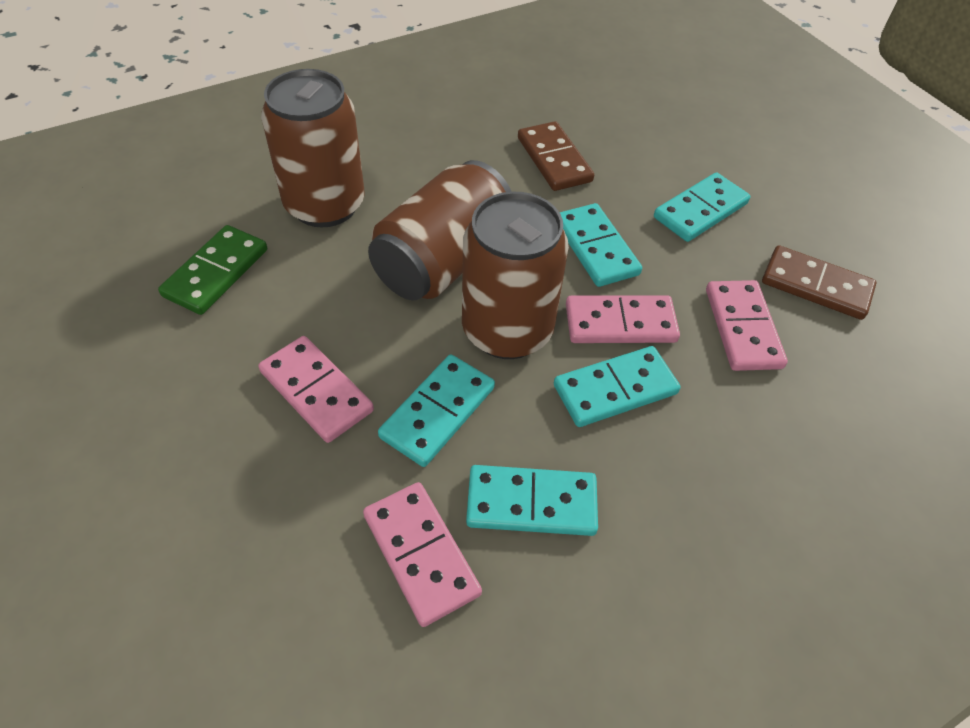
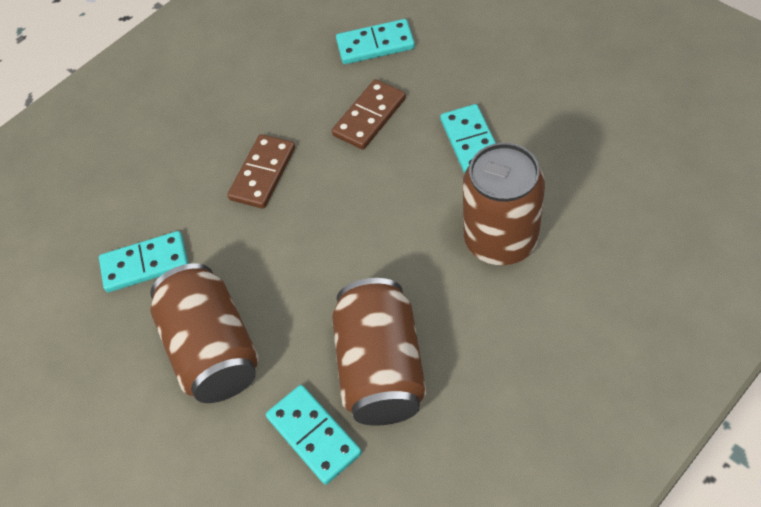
green domino: [158,225,267,315] = 1 -> none = 0
pink domino: [258,336,374,443] [363,482,482,627] [566,295,680,343] [706,280,788,371] = 4 -> none = 0
turquoise domino: [378,354,495,467] [466,465,598,536] [554,346,680,427] [560,203,642,287] [654,172,750,242] = 5 -> [99,231,189,292] [266,385,362,485] [336,19,415,64] [440,104,496,174] = 4

